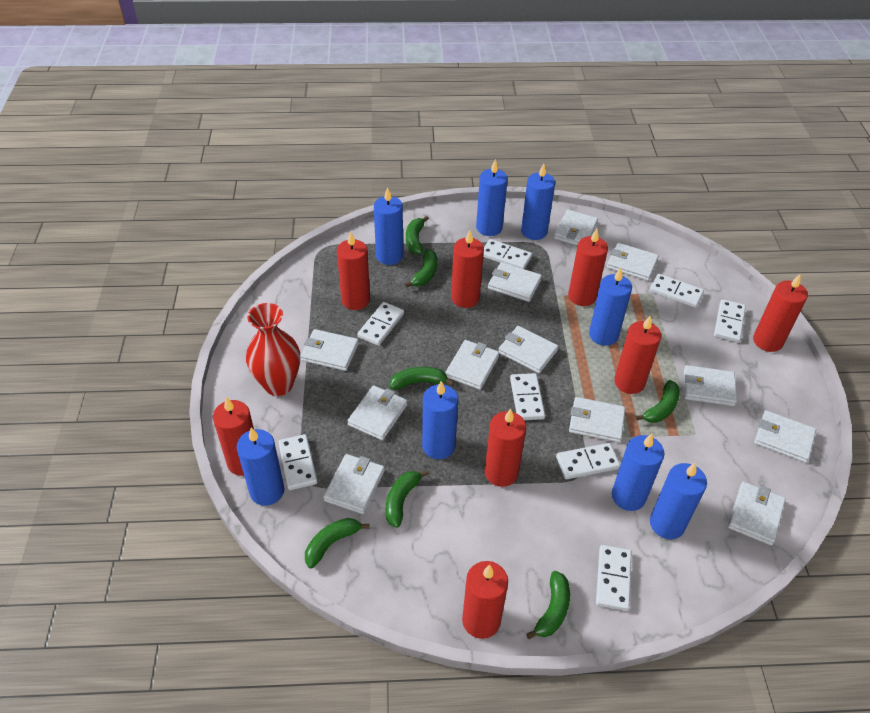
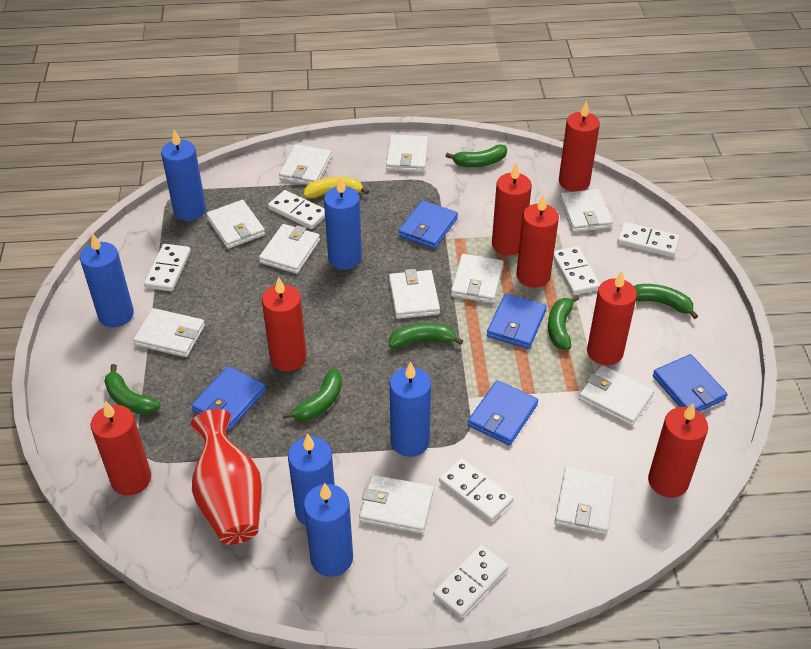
blue candle: [237,427,285,506] [374,187,403,265] [422,381,458,459] [476,159,508,236] [521,164,555,240] [589,268,632,346] [612,434,664,511] [650,462,707,539] = 8 -> [80,233,134,327] [161,130,206,221] [288,433,335,526] [304,483,353,577] [324,176,362,270] [390,362,431,457] = 6
blue wallet: none = 0 -> [191,366,266,430] [398,200,458,249] [468,380,538,446] [487,293,547,349] [653,354,728,412] = 5
green banana: [305,518,370,569] [386,470,429,528] [390,367,454,390] [405,249,437,288] [406,216,429,254] [526,571,570,639] [635,380,680,423] = 7 -> [104,364,160,415] [282,369,342,421] [389,323,463,348] [445,144,507,167] [548,295,579,350] [634,284,698,319] = 6
red candle: [213,397,254,476] [337,232,370,310] [451,230,484,308] [462,561,508,639] [485,409,526,487] [568,229,608,306] [614,315,661,394] [753,274,808,352] = 8 -> [91,401,151,496] [262,277,307,372] [492,163,532,255] [516,194,559,288] [559,100,600,192] [587,271,637,365] [648,403,708,498] = 7
white domino: [278,434,317,490] [357,302,404,346] [483,239,532,269] [510,373,545,420] [556,443,620,479] [596,545,632,611] [650,273,704,308] [714,299,746,342] = 8 -> [144,244,191,291] [268,190,325,229] [433,544,508,618] [439,458,514,522] [553,246,600,295] [617,222,680,257] = 6
white wallet: [300,329,359,371] [323,454,385,514] [347,385,407,440] [445,340,499,390] [488,262,542,302] [499,326,558,373] [554,209,598,246] [569,397,626,443] [607,243,659,281] [684,365,737,406] [728,482,786,545] [754,410,816,463] = 12 -> [133,308,205,357] [206,200,265,249] [259,224,320,274] [279,144,332,185] [359,475,434,534] [386,134,428,172] [389,269,440,319] [451,254,504,303] [555,467,616,535] [559,189,613,232] [579,365,654,426] = 11
yellow banana: none = 0 -> [304,177,369,199] = 1

